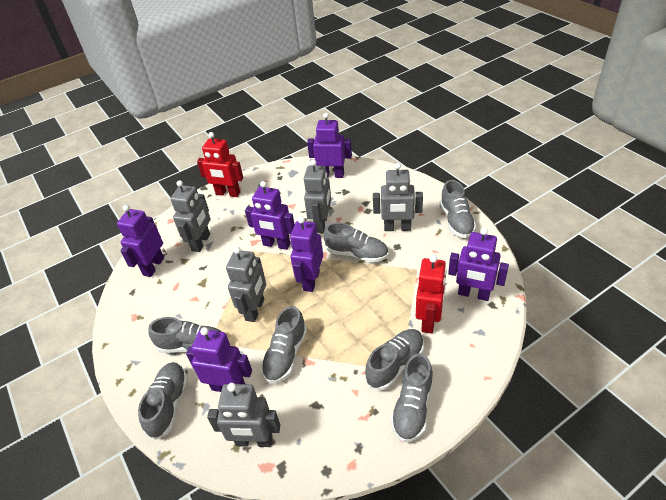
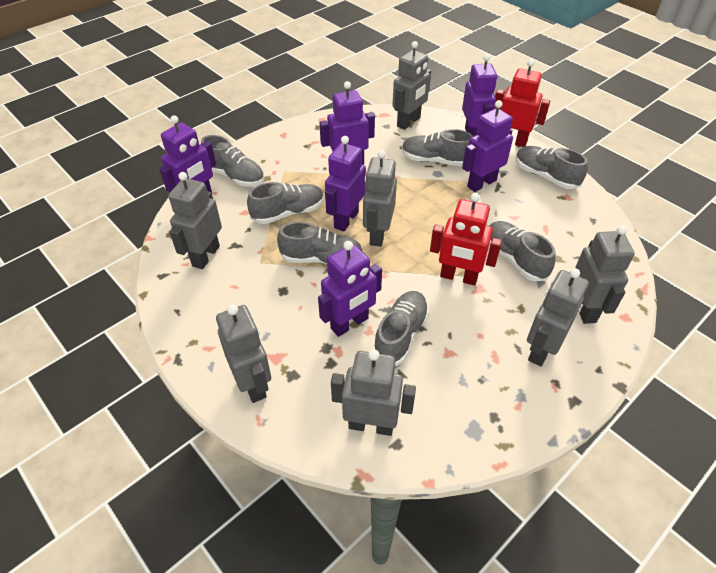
grey robot: [170,180,211,252] [207,383,280,447] [226,247,266,322] [304,160,331,232] [373,163,423,231] = 5 -> [168,172,222,269] [216,305,271,403] [331,349,416,436] [363,150,397,247] [393,41,431,130] [527,268,589,367] [575,225,635,324] = 7

